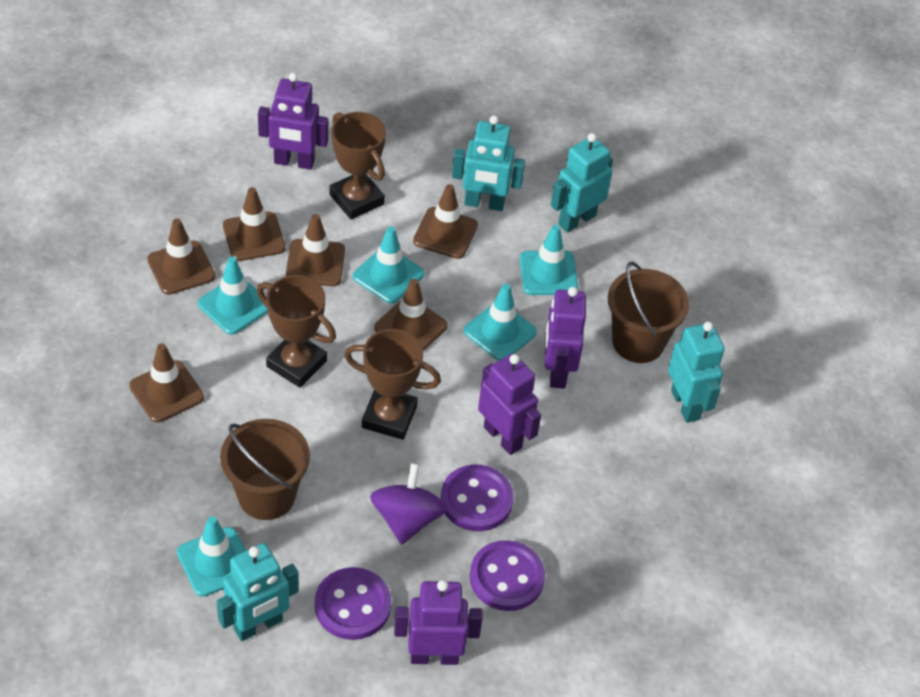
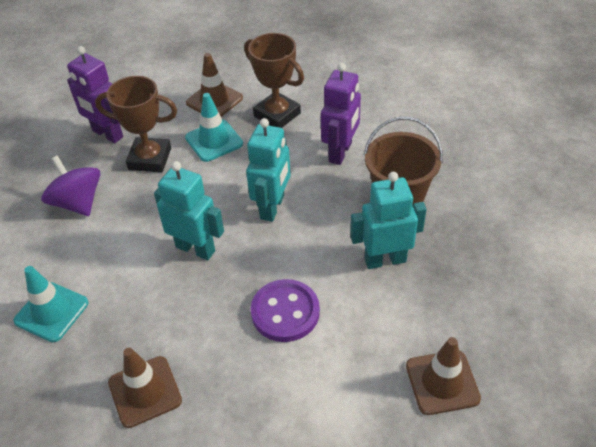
brown bucket: [220,419,310,520] [608,262,689,363] = 2 -> [364,116,443,206] = 1
brown traffic cone: [129,343,204,423] [147,219,215,295] [223,187,286,261] [286,214,345,286] [374,279,448,351] [413,184,478,259] = 6 -> [108,348,182,428] [186,53,243,117] [406,337,481,415] = 3
brown trophy: [257,275,336,388] [329,112,386,219] [344,329,441,440] = 3 -> [95,76,177,172] [244,33,304,128] = 2
purple button: [315,567,391,640] [441,464,514,531] [470,540,545,611] = 3 -> [251,279,320,342] = 1
purple robot: [258,73,328,170] [394,580,483,665] [478,353,541,455] [545,287,586,389] = 4 -> [67,46,123,143] [321,63,361,165] = 2
turquoise robot: [217,543,299,641] [452,115,525,211] [551,133,613,233] [668,322,725,423] = 4 -> [154,161,224,260] [246,118,291,222] [350,172,427,269] = 3
turquoise traffic cone: [177,516,246,597] [198,256,268,335] [353,226,424,304] [464,284,537,361] [520,225,578,295] = 5 -> [14,266,88,342] [185,93,243,162] = 2

